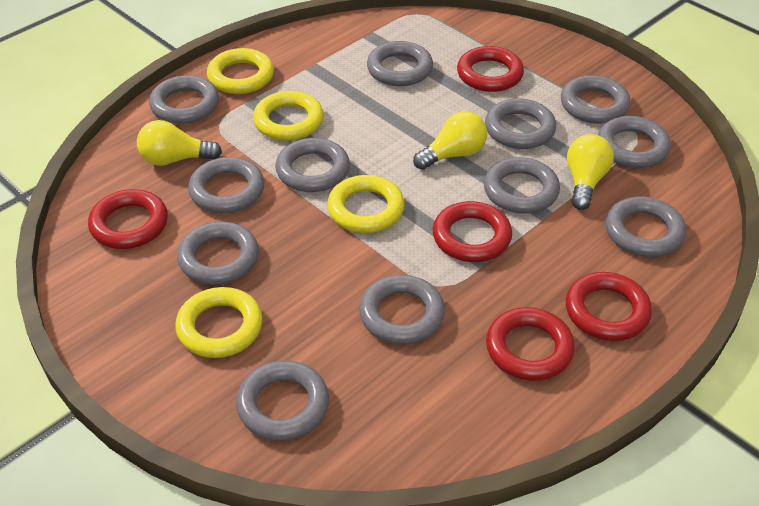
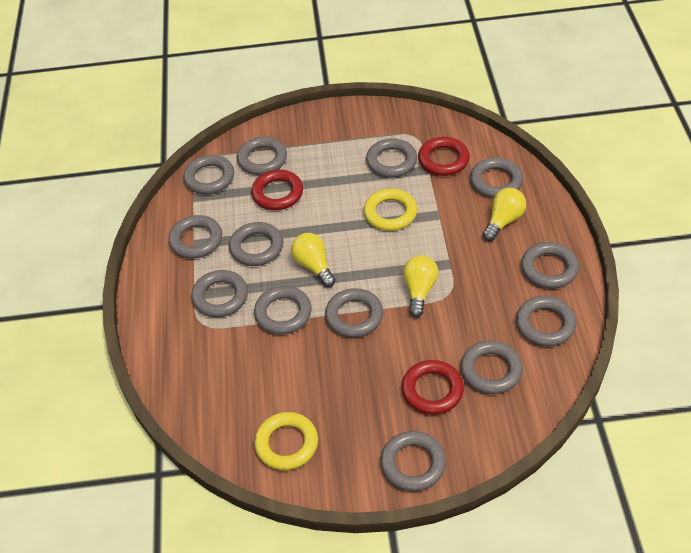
grey ring: [149,75,219,124] [177,222,259,285] [188,157,265,213] [236,361,329,441] [275,138,350,192] [359,275,445,344] [367,41,433,86] [484,157,560,214] [485,98,556,149] [561,75,631,124] [598,116,671,168] [606,197,686,257] = 12 -> [168,215,222,259] [183,155,234,194] [191,270,248,317] [229,222,283,266] [237,137,287,175] [254,286,312,335] [325,288,383,338] [366,138,417,177] [380,431,446,491] [460,340,523,394] [470,158,523,198] [516,296,576,347] [521,242,579,289] = 13
red ring: [88,189,168,249] [433,201,512,262] [457,46,524,92] [486,307,575,381] [565,272,652,341] = 5 -> [251,170,303,210] [401,360,464,415] [418,137,470,176] = 3
yellow ring: [175,287,263,358] [207,48,274,94] [253,91,324,141] [327,175,405,233] = 4 -> [254,412,318,470] [364,189,417,231] = 2

